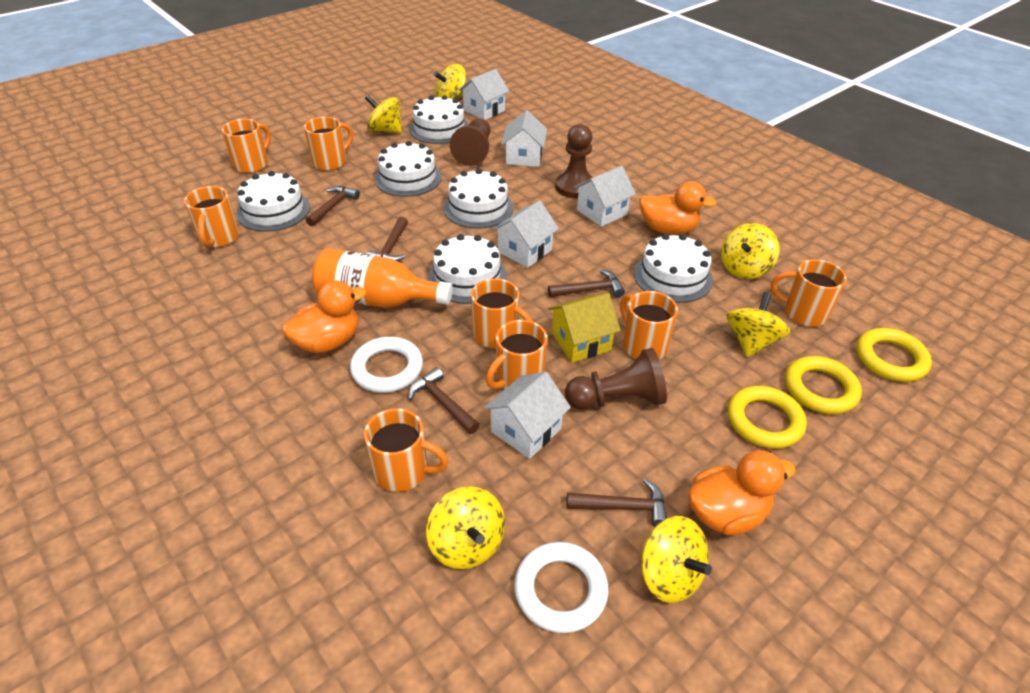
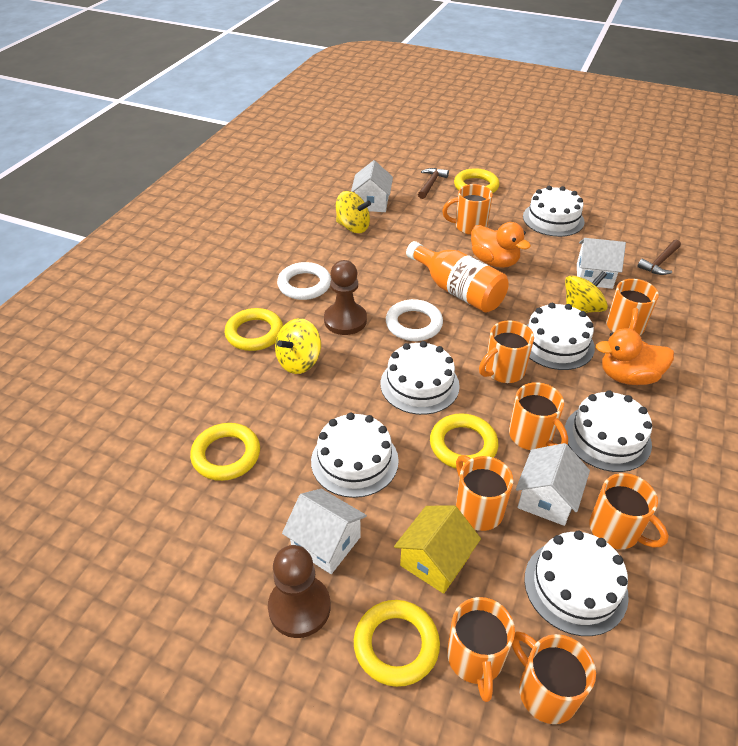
brown hammer: [305,186,360,226] [366,217,408,261] [409,367,480,434] [548,270,625,297] [567,479,667,526] = 5 -> [418,168,449,199] [637,240,681,275] = 2
brown pawn: [450,118,490,166] [555,124,593,199] [565,348,667,410] = 3 -> [268,545,331,638] [324,260,367,335] = 2
orange duck: [282,280,367,353] [639,181,716,235] [688,450,796,535] = 3 -> [471,222,531,268] [596,328,674,385] = 2
white house: [459,69,510,120] [484,372,571,459] [492,200,559,268] [502,110,547,167] [574,166,636,227] = 5 -> [282,489,367,574] [351,160,393,212] [516,443,590,526] [577,238,626,289] = 4
yellow ring: [728,386,807,449] [785,356,862,414] [856,328,932,382] = 3 -> [190,423,260,481] [225,308,283,351] [354,600,440,687] [430,413,498,468] [454,168,499,193] = 5
yellow spinning top: [365,95,402,133] [426,486,505,569] [434,64,466,99] [641,516,712,603] [721,223,780,279] [727,292,790,357] = 6 -> [275,318,321,374] [336,191,371,233] [565,271,608,313] = 3

